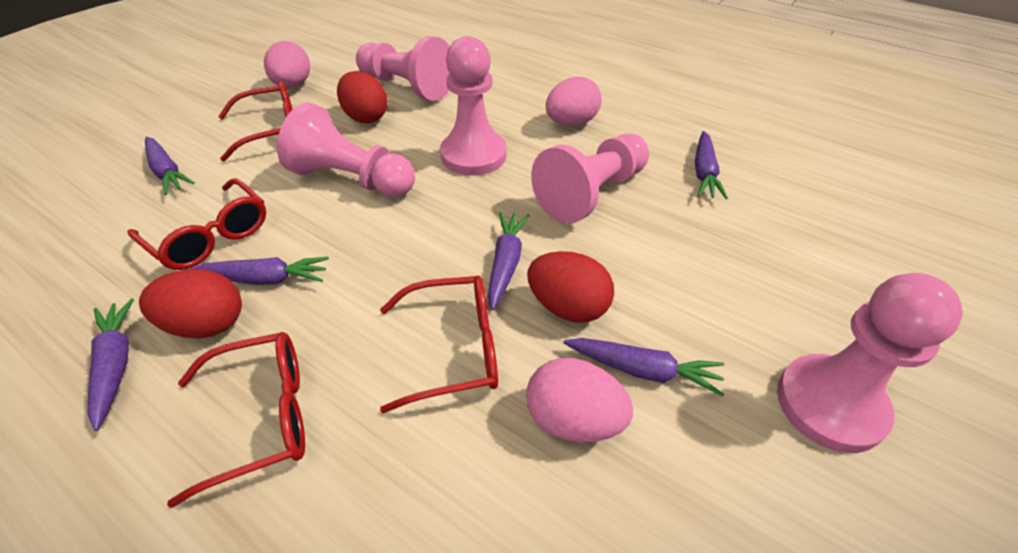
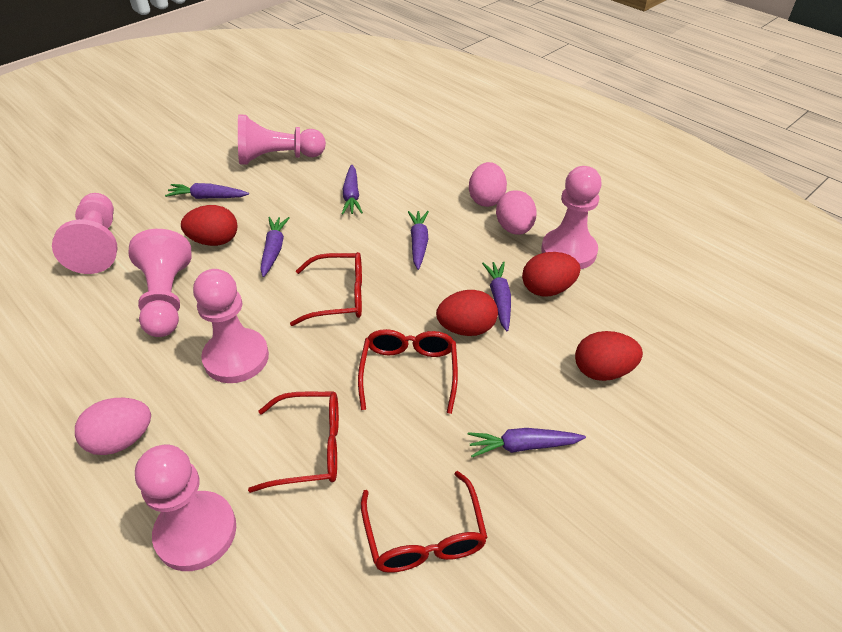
pink pawn: [277,103,415,197] [356,36,450,101] [440,36,507,176] [531,134,649,224] [777,273,963,453] = 5 -> [52,193,118,274] [129,229,191,337] [135,445,236,571] [193,269,269,383] [238,114,326,165] [541,166,602,269] = 6
red egg: [139,269,242,339] [337,71,387,123] [527,251,614,323] = 3 -> [181,205,238,246] [436,290,498,336] [522,252,580,296] [575,331,643,381] = 4

